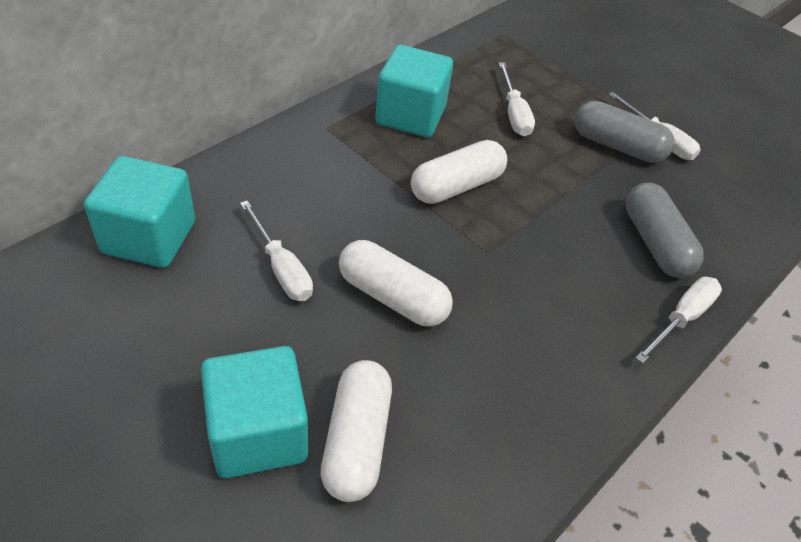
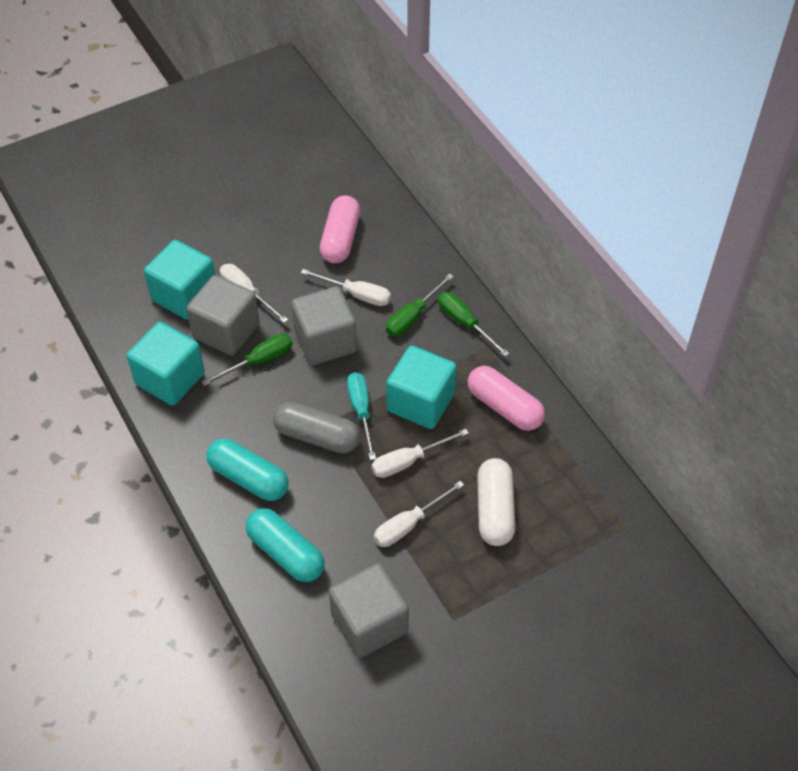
green screwdriver: none = 0 -> [201,334,293,386] [386,273,454,336] [438,292,510,357] = 3
grey capsule: [574,101,675,163] [626,183,704,278] = 2 -> [273,402,360,454] = 1
grey cube: none = 0 -> [186,275,260,356] [291,286,357,365] [329,563,409,658] = 3
pink capsule: none = 0 -> [320,196,360,263] [468,366,545,431] = 2
turquoise capsule: none = 0 -> [206,439,289,501] [246,508,324,582] = 2
turquoise screwdriver: none = 0 -> [347,372,376,460] = 1
white capsule: [321,360,392,502] [339,240,453,327] [411,140,507,204] = 3 -> [477,458,515,546] = 1

